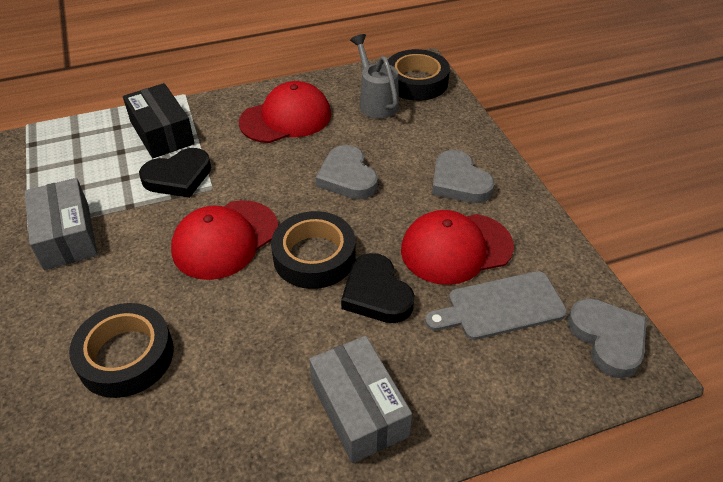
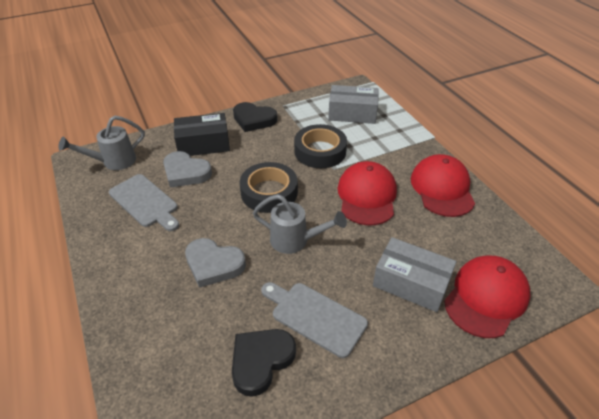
black tape: [69,303,174,398] [271,211,356,289] [388,49,450,101] = 3 -> [240,162,298,213] [294,124,347,168] = 2
grey cutting board: [425,271,567,340] = 1 -> [109,174,179,231] [261,282,368,358] = 2
grey heart: [316,145,378,199] [432,150,495,203] [567,298,647,378] = 3 -> [163,151,212,188] [185,238,246,288] = 2
grey watering can: [350,34,399,119] = 1 -> [58,116,145,170] [253,194,347,254] = 2

